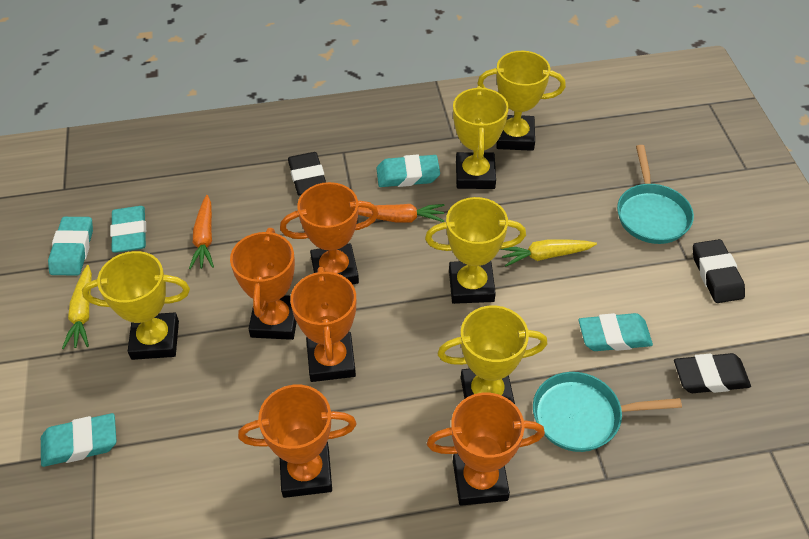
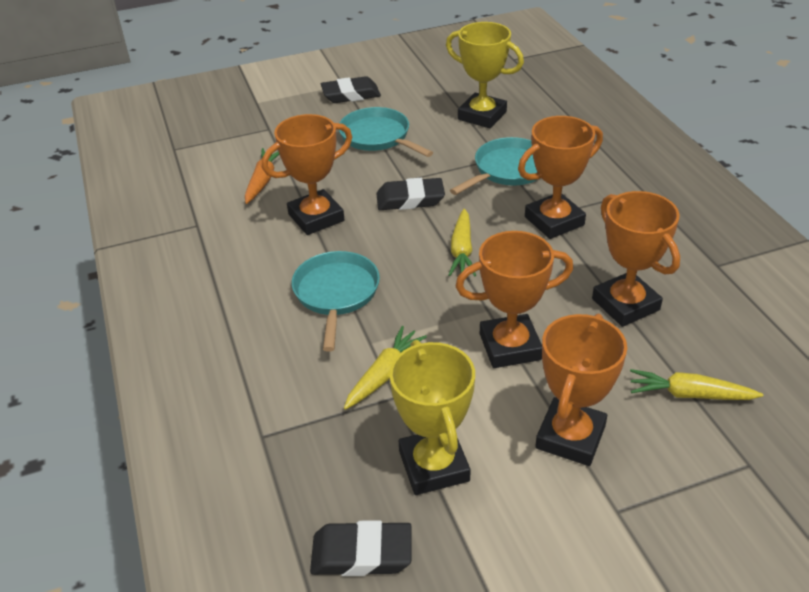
orange carrot: [189,195,214,269] [358,204,444,223] = 2 -> [245,148,280,204] = 1
turquoise eraser: [41,413,117,467] [48,217,93,276] [110,206,146,253] [376,155,440,187] [579,313,653,351] = 5 -> none = 0
turquoise pan: [533,372,682,452] [617,145,694,244] = 2 -> [292,251,380,352] [339,107,433,157] [450,137,538,195] = 3
yellow carrot: [62,265,92,349] [500,239,597,267] = 2 -> [344,326,427,410] [449,209,476,276] [630,369,763,400] = 3
yellow trophy: [82,251,190,360] [425,197,526,304] [437,306,547,404] [453,86,509,189] [477,51,566,151] = 5 -> [389,340,475,495] [446,22,524,128] = 2

